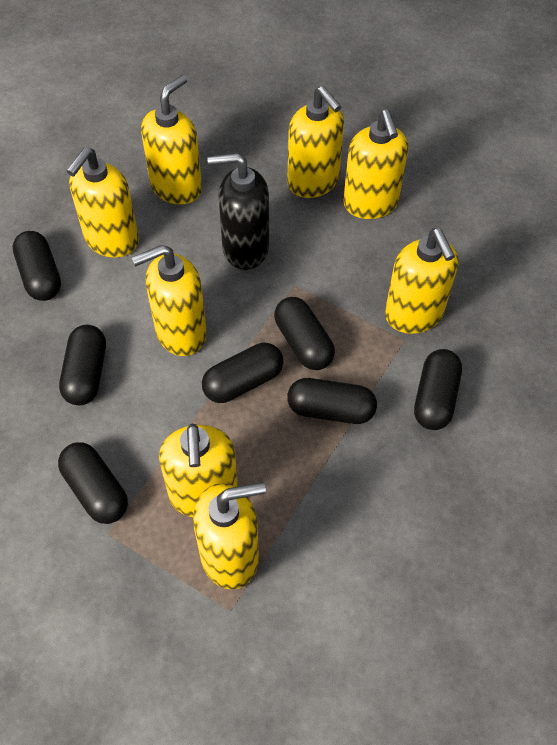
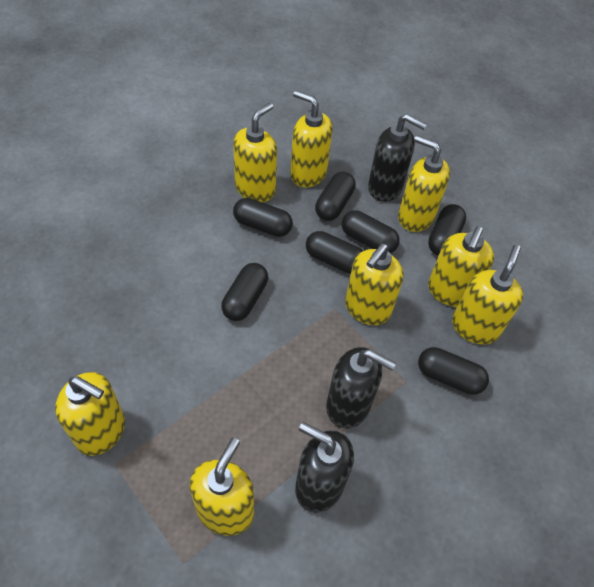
black soap dispenser: [207,153,269,270] = 1 -> [295,422,354,513] [326,347,396,429] [368,114,427,202] = 3

